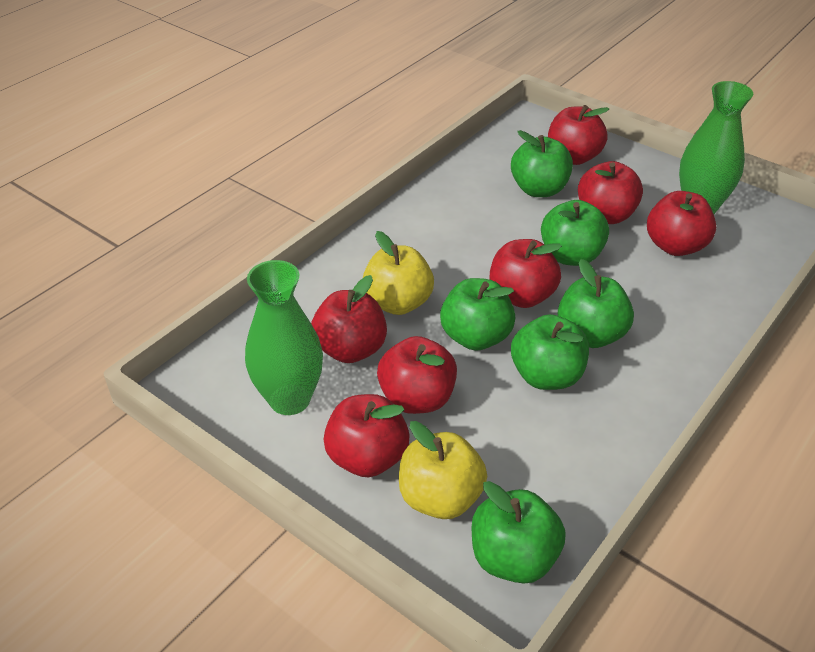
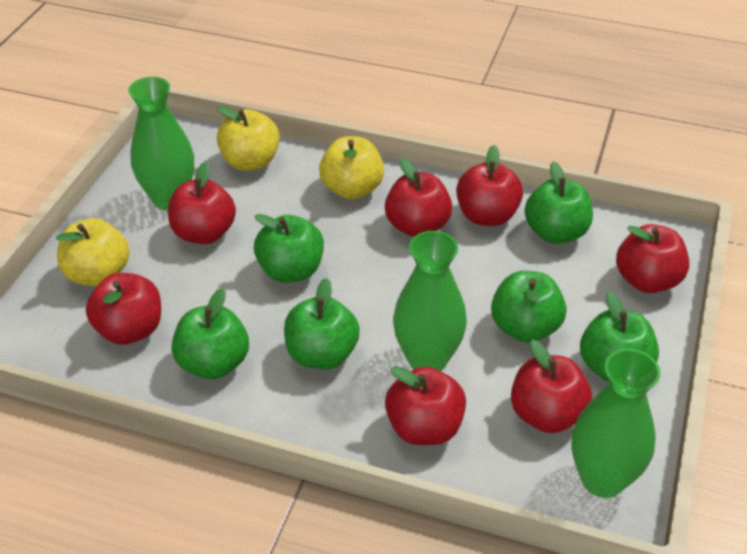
green vase: [245,260,323,415] [679,81,753,214] = 2 -> [128,77,194,210] [393,231,467,371] [571,349,660,498] = 3
yellow apple: [363,231,434,315] [399,421,487,519] = 2 -> [56,218,129,286] [217,106,280,171] [319,136,384,199] = 3

